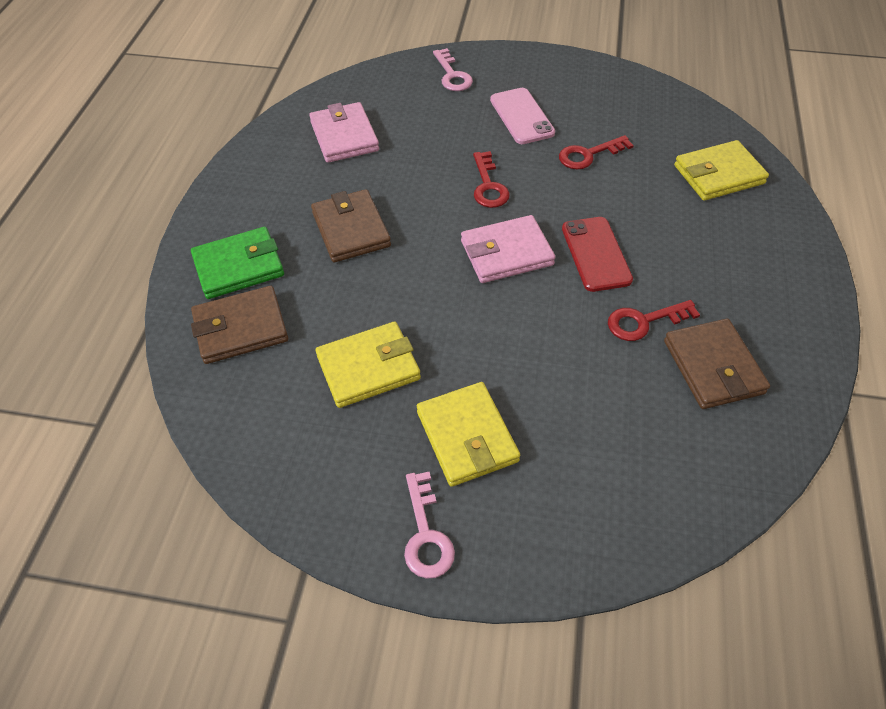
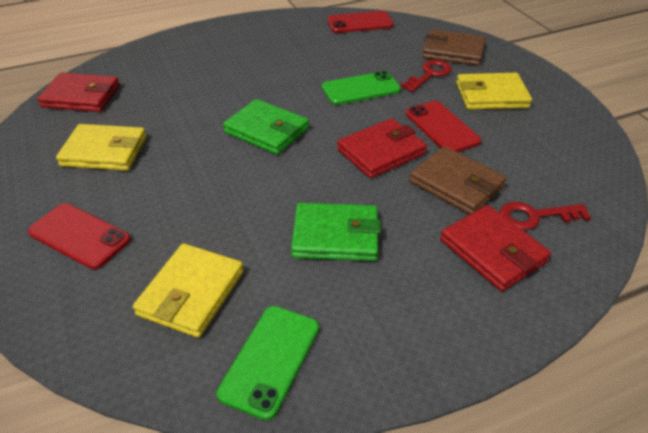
brown wallet: [191,286,288,364] [311,189,391,262] [664,319,770,409] = 3 -> [409,146,507,215] [422,29,486,66] = 2
green phone: none = 0 -> [217,306,319,420] [322,71,401,105] = 2
green wallet: [191,227,284,299] = 1 -> [223,99,309,155] [291,203,381,261] = 2
pink key: [404,472,455,579] [433,48,473,91] = 2 -> none = 0
pink phone: [490,88,555,144] = 1 -> none = 0
pink wallet: [309,102,379,163] [461,215,556,283] = 2 -> none = 0
red key: [473,151,510,208] [559,135,634,169] [608,300,700,341] = 3 -> [400,60,452,92] [499,202,591,230] = 2
red phone: [562,217,633,292] = 1 -> [28,203,131,269] [327,11,394,33] [406,101,481,152] = 3
red wallet: none = 0 -> [37,72,120,112] [337,118,427,178] [440,205,551,291] = 3

